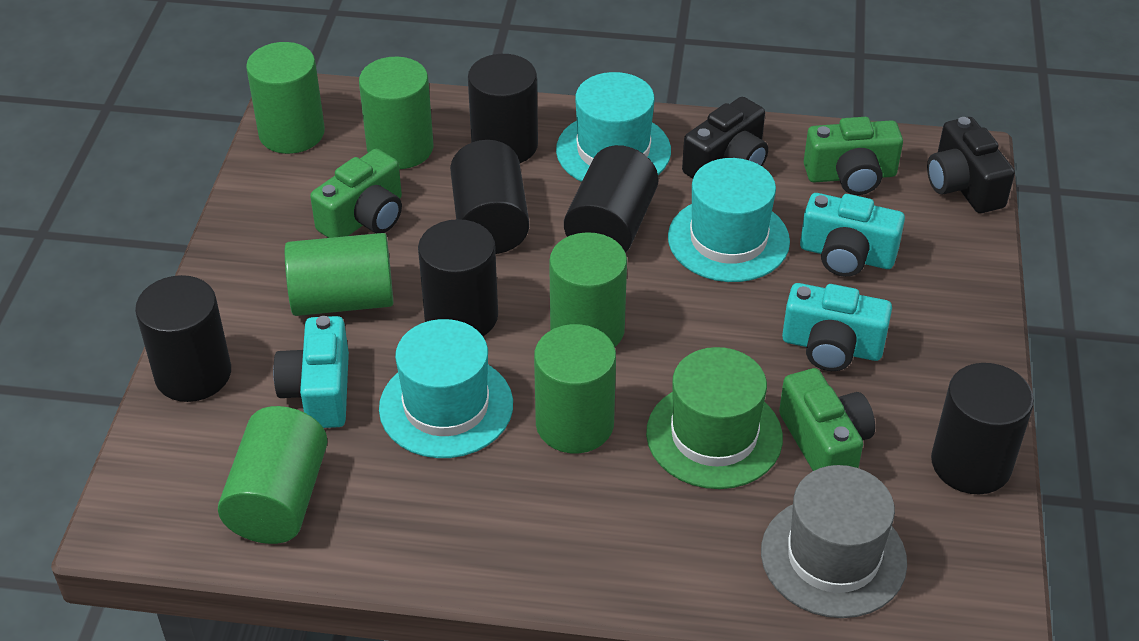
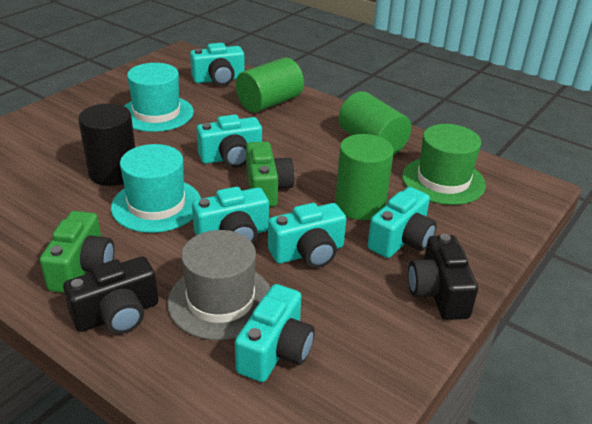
black cylinder: [135,275,231,402] [418,219,498,336] [450,140,529,254] [468,54,538,163] [564,145,659,253] [931,363,1034,494] = 6 -> [78,103,135,186] = 1
green camera: [310,149,402,238] [779,368,875,471] [804,117,903,195] = 3 -> [40,211,114,293] [246,141,295,207] = 2
green cylinder: [218,406,328,544] [246,42,325,154] [285,233,393,316] [359,57,433,169] [534,324,616,453] [549,232,627,347] = 6 -> [236,57,304,113] [335,134,394,220] [339,91,411,155] = 3
turquoise camera: [273,316,349,428] [782,283,892,371] [800,193,905,277] = 3 -> [190,43,245,86] [192,187,269,243] [197,115,262,168] [235,284,315,382] [268,203,346,268] [368,187,437,258] = 6
turquoise hat: [379,319,513,458] [556,72,671,182] [668,158,790,282] = 3 -> [111,144,201,233] [124,63,194,132] = 2

